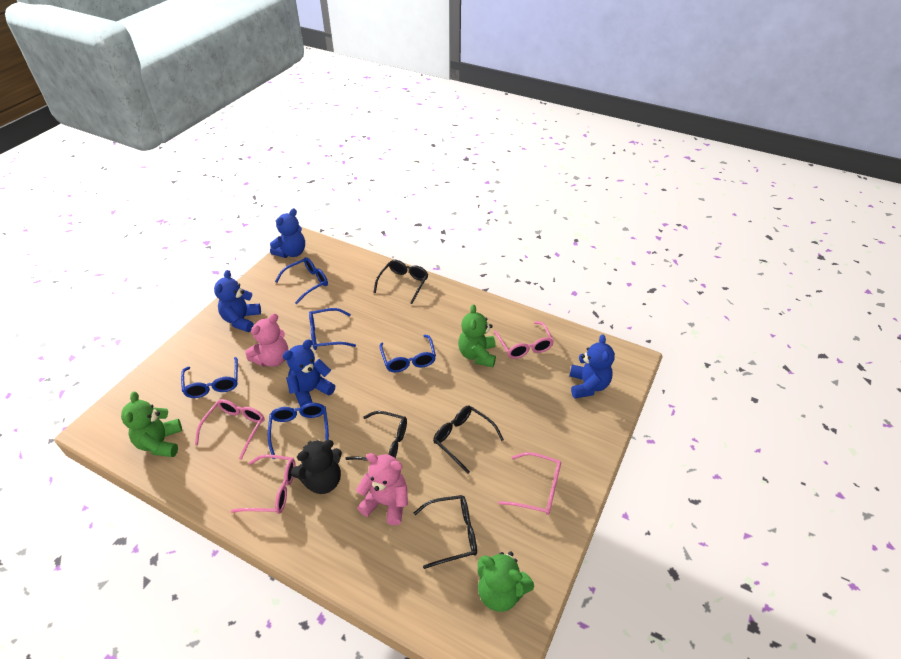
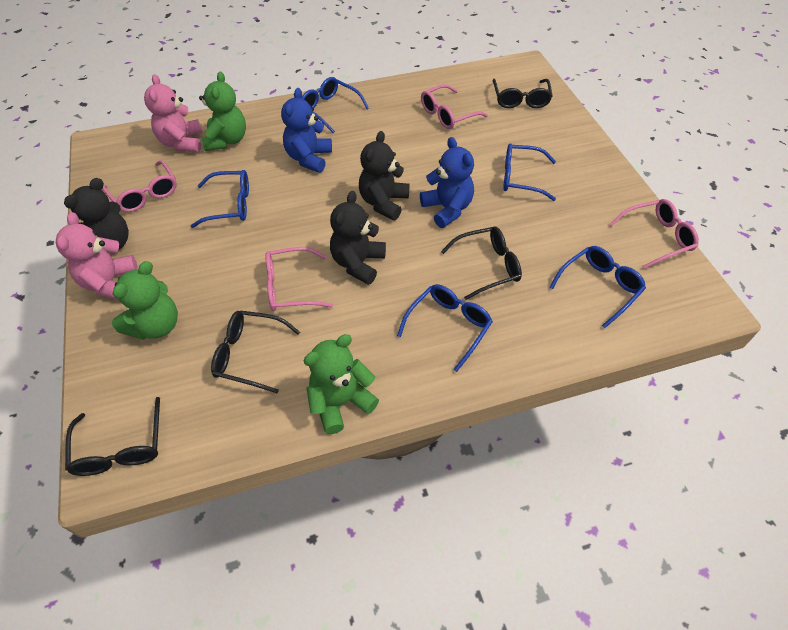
black teddy bear: [291,440,342,494] = 1 -> [64,178,129,253] [330,191,386,285] [359,131,409,221] = 3
blue teddy bear: [214,270,261,332] [270,208,305,258] [283,339,335,407] [569,334,615,399] = 4 -> [281,88,332,173] [420,137,474,228] = 2

